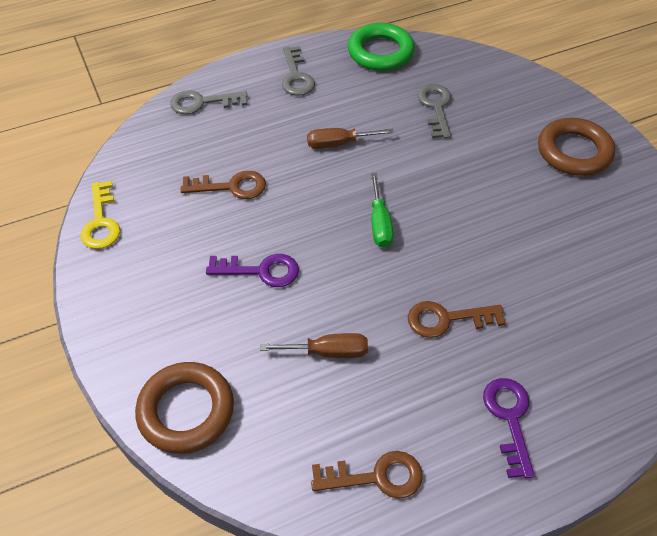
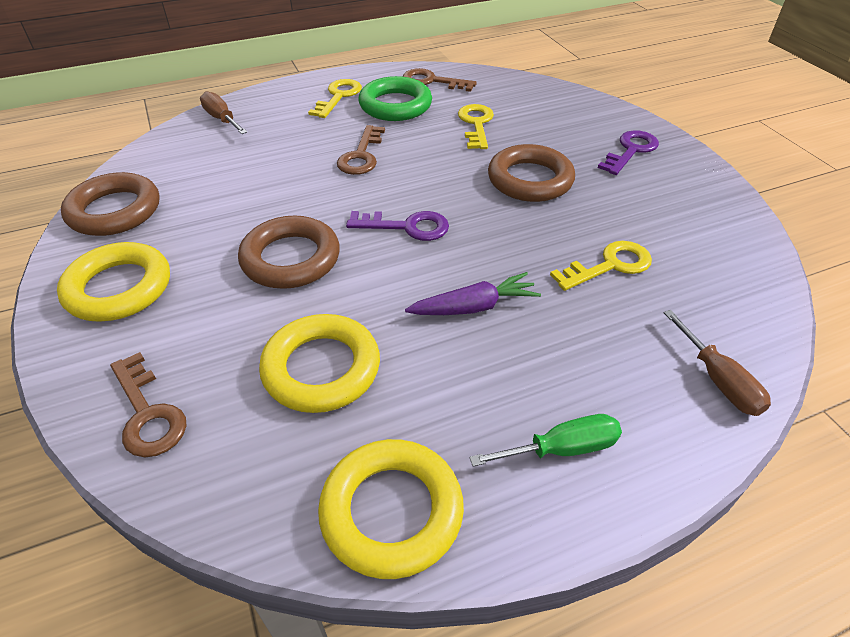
brown ring: [135,362,234,454] [538,118,615,176] = 2 -> [61,172,160,236] [238,215,340,289] [488,144,575,202] = 3
grey key: [170,90,248,114] [282,46,315,96] [418,84,451,138] = 3 -> none = 0
purple carrot: none = 0 -> [405,272,541,315] = 1
yellow key: [81,181,120,249] = 1 -> [308,79,362,118] [458,104,494,149] [550,241,652,291] = 3
yellow ring: none = 0 -> [57,242,170,322] [259,314,380,413] [318,439,464,579] = 3

